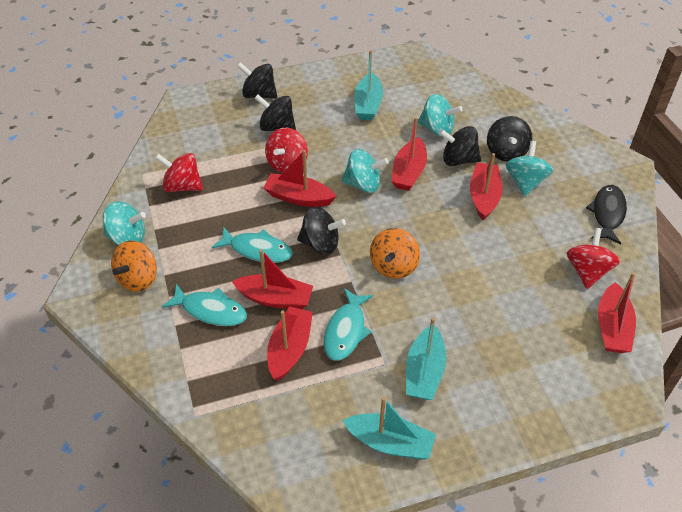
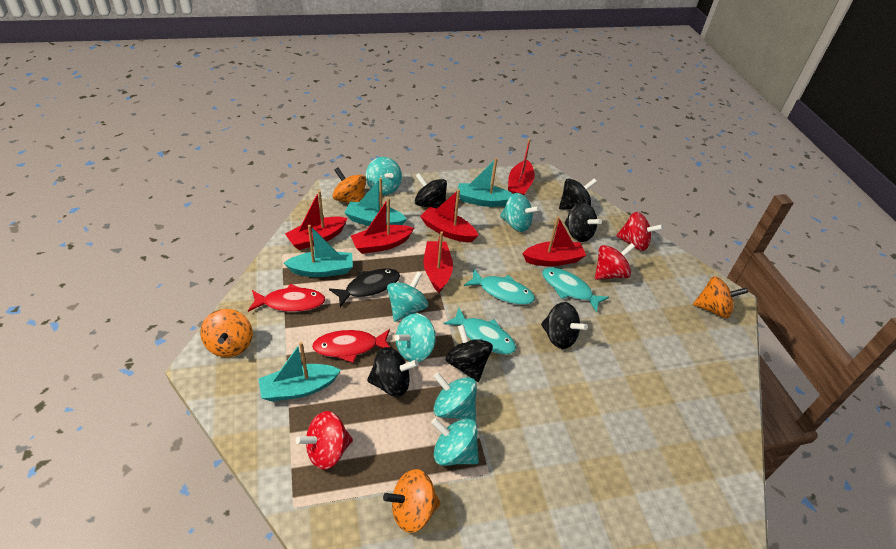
black spinning top: [237,62,277,99] [255,94,296,131] [297,207,346,255] [439,126,481,166] [487,116,532,162] = 5 -> [367,347,418,397] [415,173,447,209] [446,324,493,382] [541,302,588,349] [559,178,597,209] [564,202,602,242] = 6
orange spinning top: [111,241,157,292] [370,228,420,279] = 2 -> [200,309,253,357] [332,167,366,203] [383,469,441,533] [693,276,748,318] = 4
red fish: none = 0 -> [248,284,326,312] [312,329,390,363] = 2
turquoise boat: [342,397,436,460] [354,50,383,120] [406,317,446,400] = 3 -> [259,342,341,401] [284,225,353,277] [344,178,407,226] [458,158,512,207] = 4
turquoise spinning top: [103,201,146,246] [341,149,389,193] [418,94,463,137] [506,141,553,196] = 4 -> [366,157,402,195] [387,271,428,322] [395,313,436,362] [431,418,479,466] [433,372,477,421] [500,193,540,232] = 6

